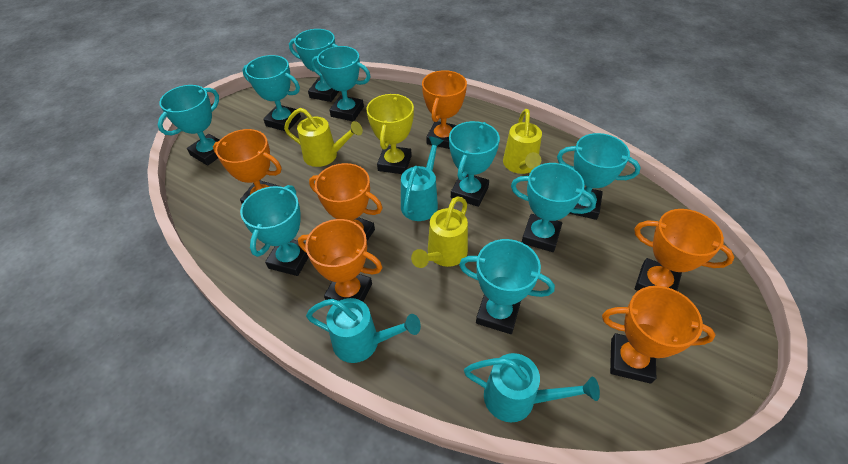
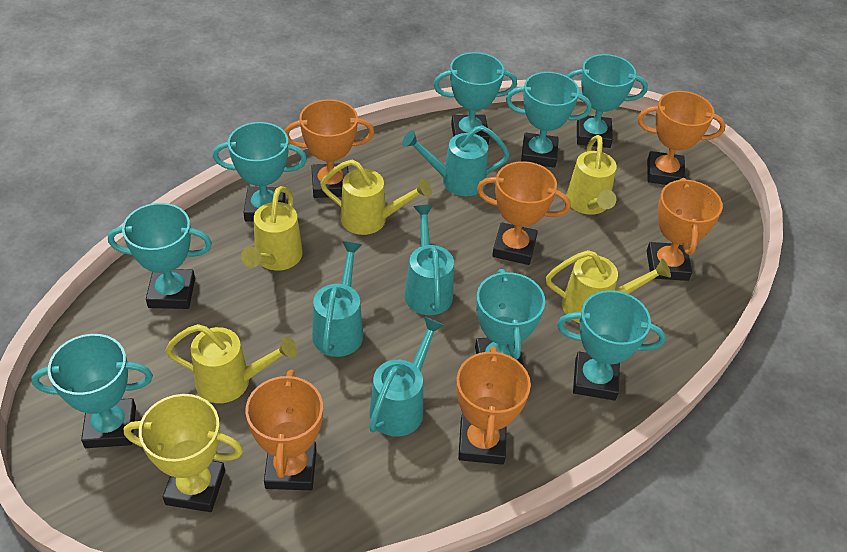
turquoise trophy: [158,85,220,166] [240,185,309,276] [242,55,301,131] [289,29,339,102] [311,46,371,121] [449,121,500,207] [459,239,555,334] [511,163,596,252] [557,133,641,220] = 9 -> [31,334,153,448] [108,203,212,309] [213,122,307,222] [433,52,517,144] [475,269,545,368] [506,72,592,168] [557,290,666,401] [566,54,648,148] = 8
turquoise watering can: [306,298,421,363] [401,137,444,221] [464,353,600,422] = 3 -> [312,241,363,357] [369,316,445,437] [402,125,510,196] [405,205,454,315] = 4
yellow watering can: [284,108,363,167] [411,196,468,268] [503,109,542,174] = 3 -> [165,324,297,403] [241,186,303,271] [320,160,432,235] [546,250,671,323] [566,135,617,215] = 5

